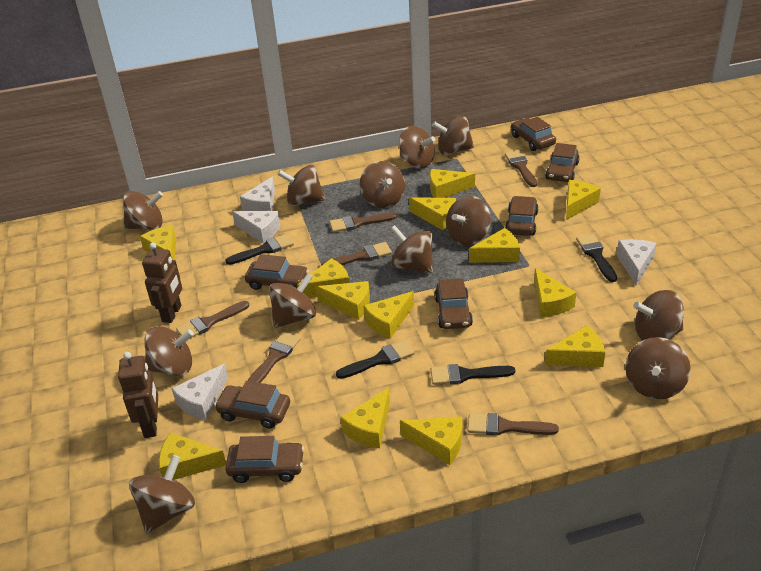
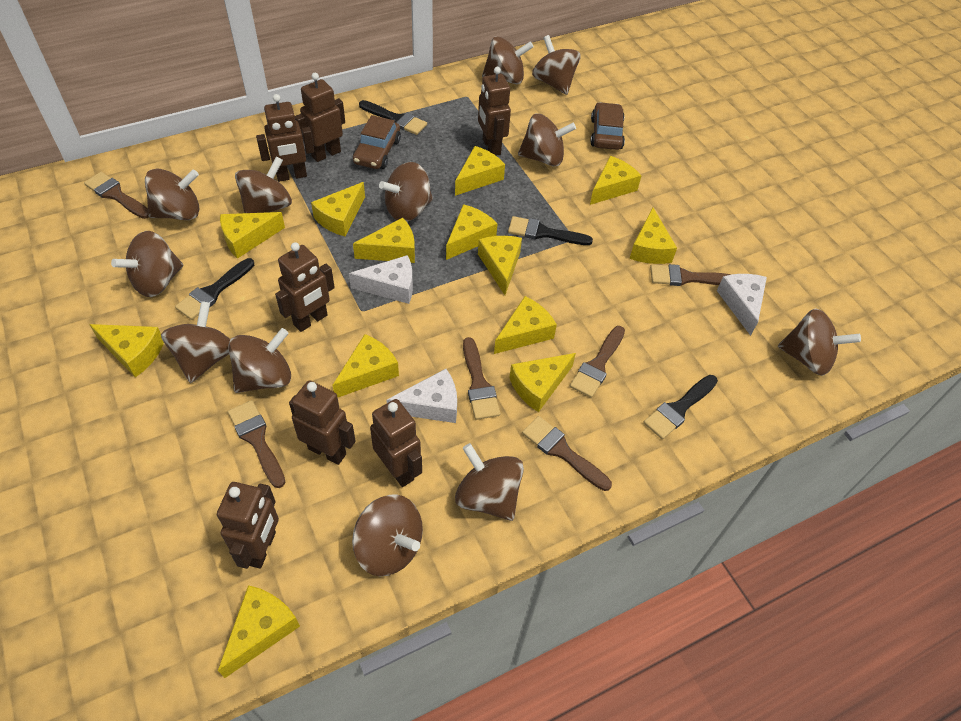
brown car: [214,381,290,429] [225,436,304,483] [245,254,309,290] [434,278,473,329] [505,196,539,236] [511,117,556,151] [545,143,580,182] = 7 -> [353,115,401,169] [590,102,625,150] = 2
brown robot: [118,352,158,438] [142,242,182,323] = 2 -> [217,482,279,569] [256,94,314,182] [275,242,335,332] [289,380,356,465] [295,73,345,162] [370,399,422,487] [478,67,511,156] = 7
white cheese: [172,364,228,420] [232,211,280,244] [240,177,275,211] [617,239,657,286] = 4 -> [349,255,413,304] [386,369,457,423] [717,274,767,336] = 3

